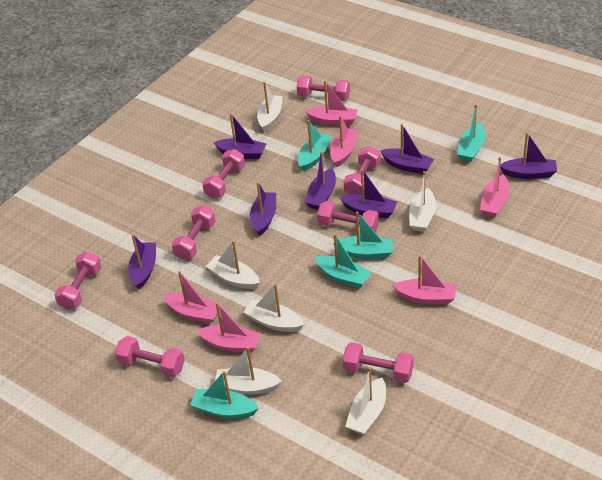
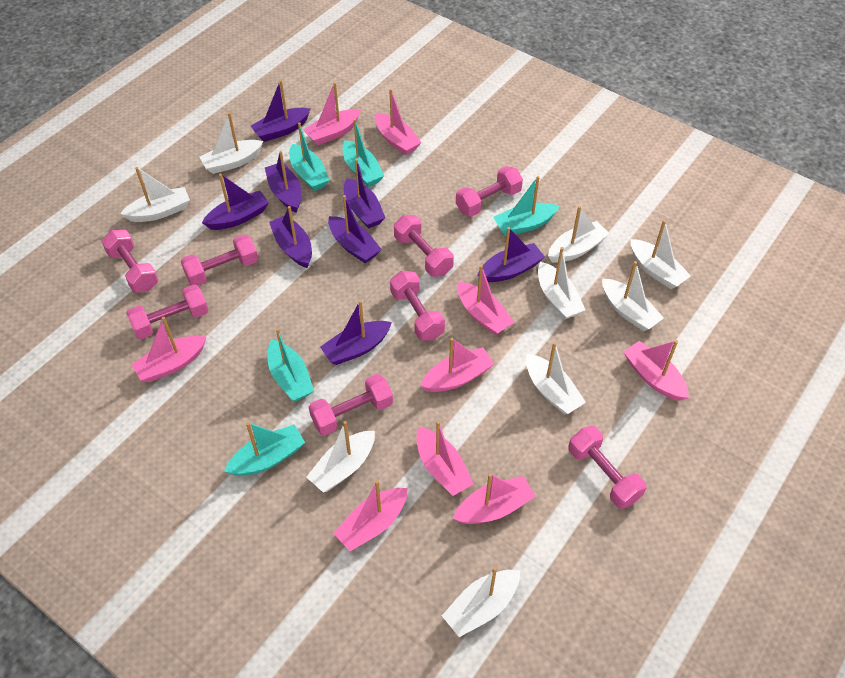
pink boat: [163,271,222,324] [197,302,261,353] [305,81,357,126] [330,115,359,167] [392,255,457,304] [480,157,510,218] = 6 -> [131,317,206,382] [303,82,361,145] [333,480,408,551] [375,89,422,155] [416,421,474,496] [420,338,494,392] [453,473,536,524] [457,265,514,335] [624,340,689,401] = 9
purple boat: [128,234,156,289] [214,113,267,159] [250,182,276,236] [305,151,336,210] [339,169,397,218] [380,124,434,174] [500,132,557,179] = 7 -> [202,174,269,230] [251,80,310,142] [265,151,302,213] [269,206,312,268] [320,300,392,365] [328,195,382,263] [344,159,385,229] [478,227,545,282] = 8
white boat: [206,240,260,289] [215,347,282,395] [244,283,304,332] [257,81,283,132] [345,367,386,435] [409,171,436,232] = 6 -> [120,167,190,222] [199,112,263,174] [307,421,375,493] [442,567,520,637] [526,342,586,414] [538,247,585,319] [548,206,610,263] [602,261,664,331] [630,220,691,289] = 9

